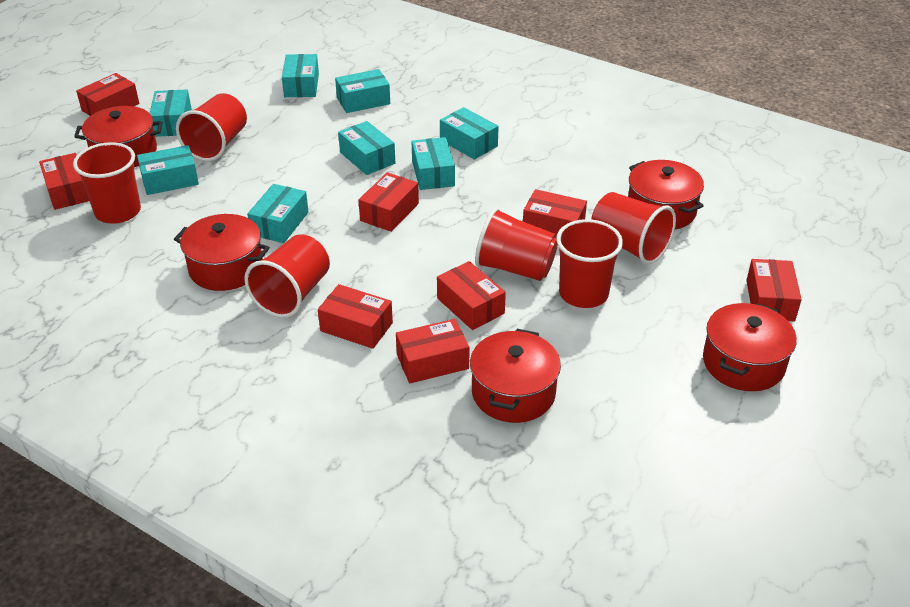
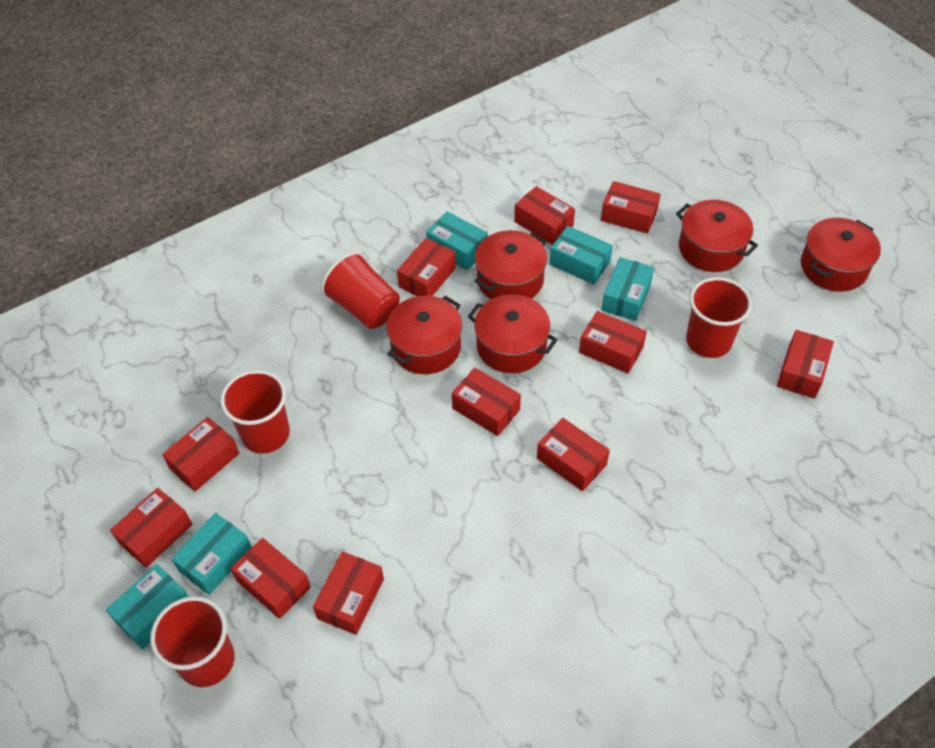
red box: [39,153,89,210] [76,73,139,116] [318,284,393,349] [358,172,419,232] [396,319,470,383] [437,261,506,330] [523,189,587,235] [746,259,802,321] = 8 -> [110,488,192,568] [162,417,239,492] [231,538,311,619] [313,551,384,635] [397,238,456,296] [452,368,521,436] [514,186,575,245] [537,418,610,491] [579,311,647,373] [601,181,661,234] [777,330,834,399] = 11
red cup: [73,142,141,224] [176,93,247,161] [244,234,330,318] [475,207,558,281] [556,219,623,308] [591,192,676,264] = 6 -> [150,596,235,687] [220,370,290,454] [321,251,400,329] [686,277,752,358] = 4
turquoise box: [137,145,199,195] [150,89,192,137] [247,184,309,243] [282,54,319,97] [335,69,390,113] [338,121,395,175] [411,137,455,190] [440,107,499,160] = 8 -> [106,564,189,649] [171,513,252,595] [426,212,488,270] [549,226,613,285] [602,257,654,321] = 5

